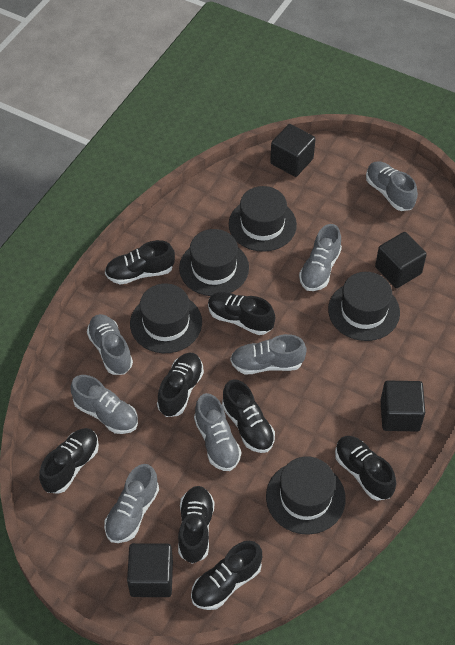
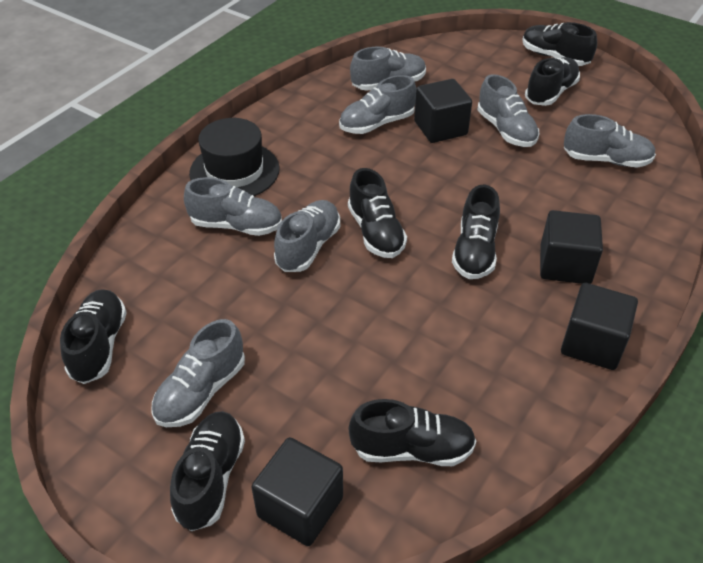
black hat: [130,283,202,353] [179,229,249,296] [229,186,297,252] [266,456,346,535] [328,272,400,341] = 5 -> [189,118,280,196] = 1
black shoe: [39,428,99,494] [105,240,175,285] [157,353,204,417] [178,486,215,564] [191,541,262,610] [208,292,275,335] [222,379,275,453] [335,436,396,501] = 8 -> [60,289,127,384] [170,411,245,531] [348,168,407,258] [349,399,476,466] [452,185,500,279] [522,22,597,66] [525,57,580,106] = 7

